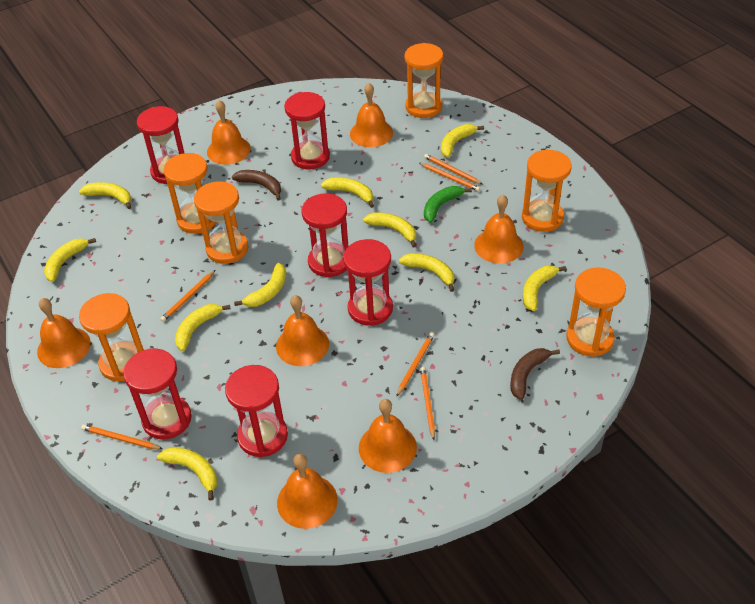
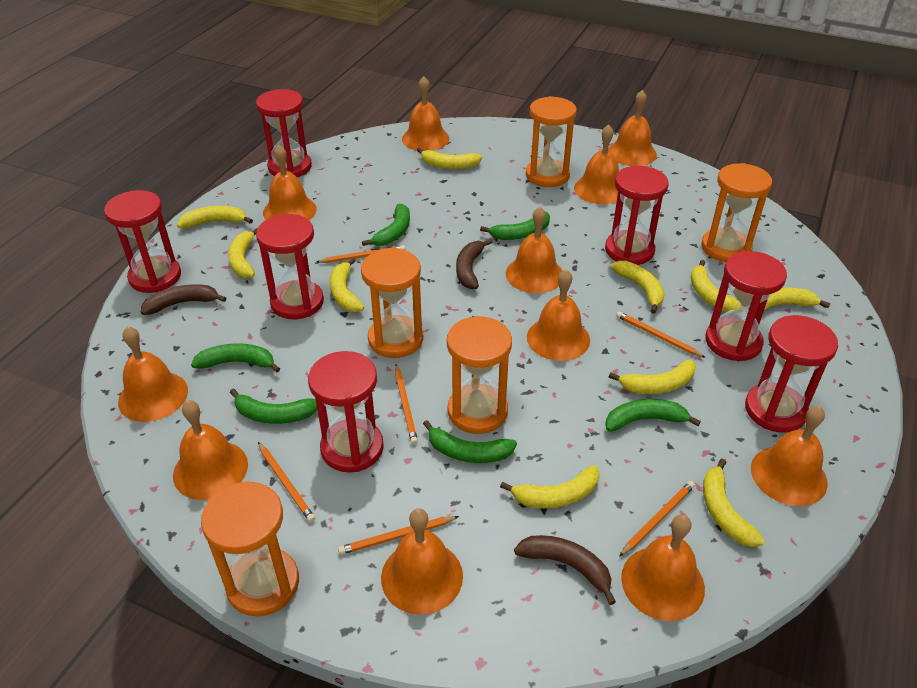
brown banana: [232,170,281,200] [510,348,560,400] = 2 -> [141,284,226,315] [456,239,492,289] [514,535,616,605] = 3
green banana: [424,186,472,223] = 1 -> [191,343,280,372] [230,388,317,424] [362,204,410,246] [423,420,517,463] [480,212,550,240] [605,399,701,432] = 6
orange bell: [37,298,91,368] [207,100,251,165] [276,295,329,366] [277,454,338,529] [350,83,393,147] [359,399,417,473] [474,195,524,263] = 7 -> [118,326,188,422] [173,400,248,500] [263,145,317,220] [381,509,463,615] [402,76,449,151] [506,207,562,293] [527,269,590,361] [574,125,619,204] [608,90,657,166] [621,515,705,621] [751,406,828,506] = 11
orange hourglass: [79,293,144,382] [164,153,217,234] [194,181,248,264] [405,43,443,118] [522,150,572,232] [566,268,626,357] = 6 -> [201,481,299,616] [361,248,423,358] [447,316,512,434] [526,96,577,187] [701,163,772,262] = 5
red hourglass: [123,348,192,439] [137,106,184,184] [225,365,288,457] [284,92,330,169] [302,193,348,277] [343,239,393,326] = 6 -> [104,190,181,293] [256,89,312,177] [256,214,324,319] [308,351,384,473] [605,166,668,265] [705,251,787,361] [745,315,838,433] = 7

